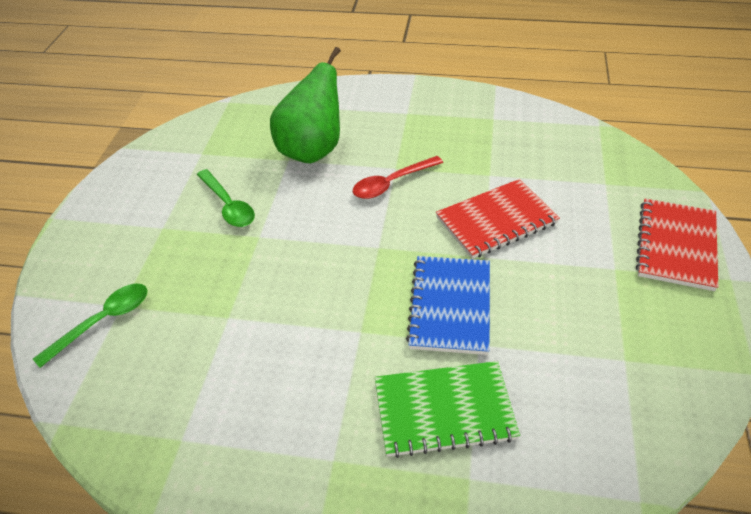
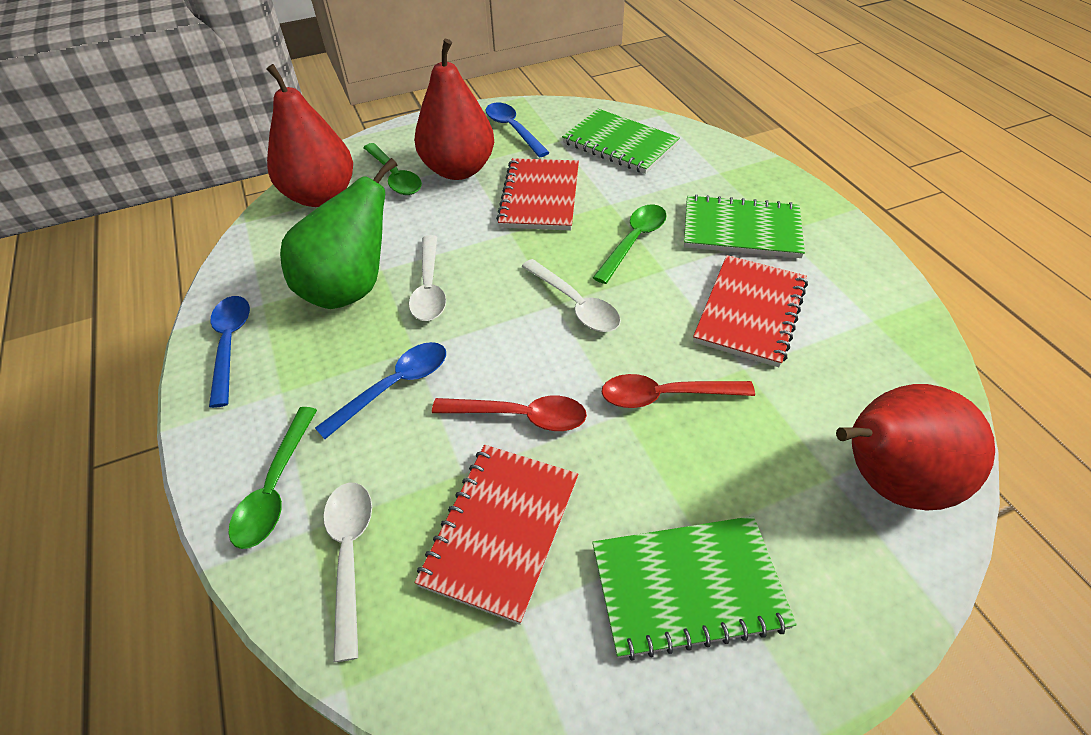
blue notebook: [406,256,490,355] = 1 -> none = 0
blue spoon: none = 0 -> [209,296,250,408] [315,342,446,439] [485,103,550,157] = 3
green notebook: [375,361,520,458] = 1 -> [562,109,680,174] [592,516,797,660] [684,194,805,258] = 3
green spoon: [33,284,147,368] [197,169,255,227] = 2 -> [228,407,317,549] [363,143,422,195] [593,204,667,284] = 3
red notebook: [436,179,560,259] [636,199,718,291] = 2 -> [414,445,578,625] [496,158,579,230] [693,255,808,367] = 3
red pear: none = 0 -> [266,64,353,207] [415,39,494,180] [836,384,995,511] = 3
red spoon: [353,156,443,199] = 1 -> [432,396,587,431] [601,374,755,408] = 2
white spoon: none = 0 -> [323,483,372,662] [409,235,446,321] [522,259,621,332] = 3

